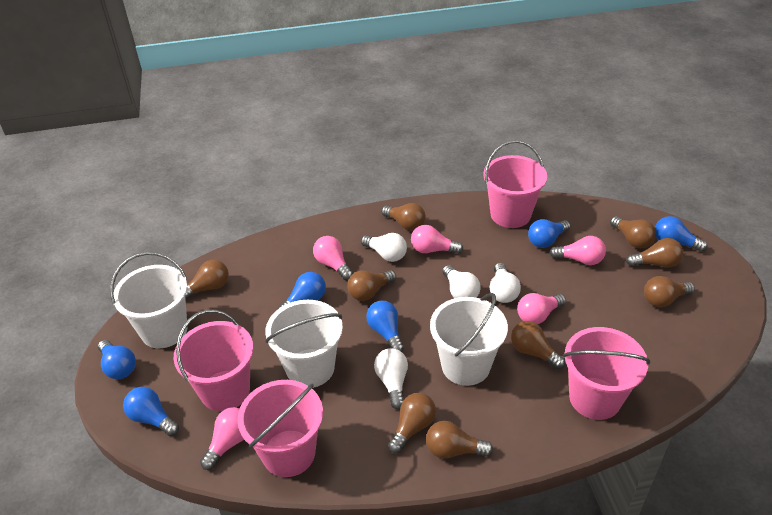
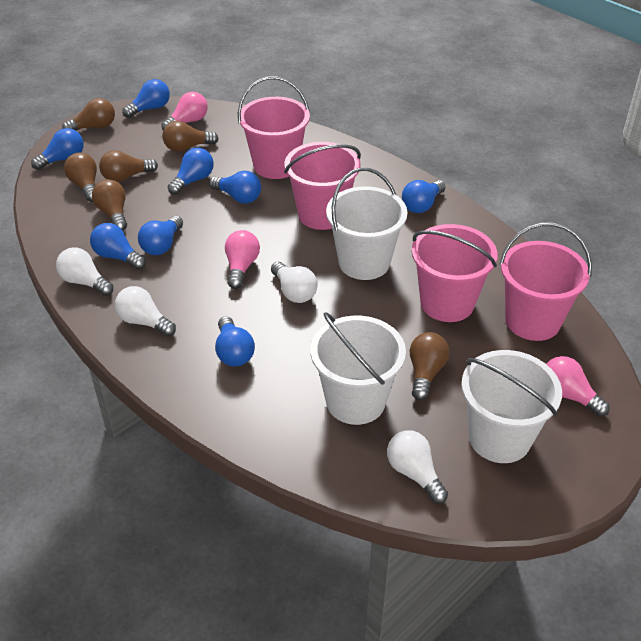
blue light bulb: [98,340,136,379] [123,387,179,436] [278,272,326,309] [366,301,404,352] [528,219,571,248] [655,216,708,252] = 6 -> [31,128,84,170] [90,223,146,270] [122,79,170,118] [138,216,183,255] [168,148,214,195] [209,171,261,204] [215,316,255,366] [402,180,446,213] = 8
brown light bulb: [185,260,229,299] [347,270,396,301] [381,203,426,231] [388,393,436,453] [426,421,493,459] [511,321,565,369] [610,216,656,248] [626,238,684,268] [644,276,695,307] = 9 -> [62,98,115,131] [64,152,97,202] [92,179,127,231] [99,150,158,182] [162,121,219,152] [410,332,450,401] = 6
pink light bulb: [200,407,244,470] [313,236,353,280] [411,225,463,254] [517,293,566,324] [549,236,606,265] = 5 -> [161,92,208,130] [225,230,260,289] [547,356,610,417] = 3

